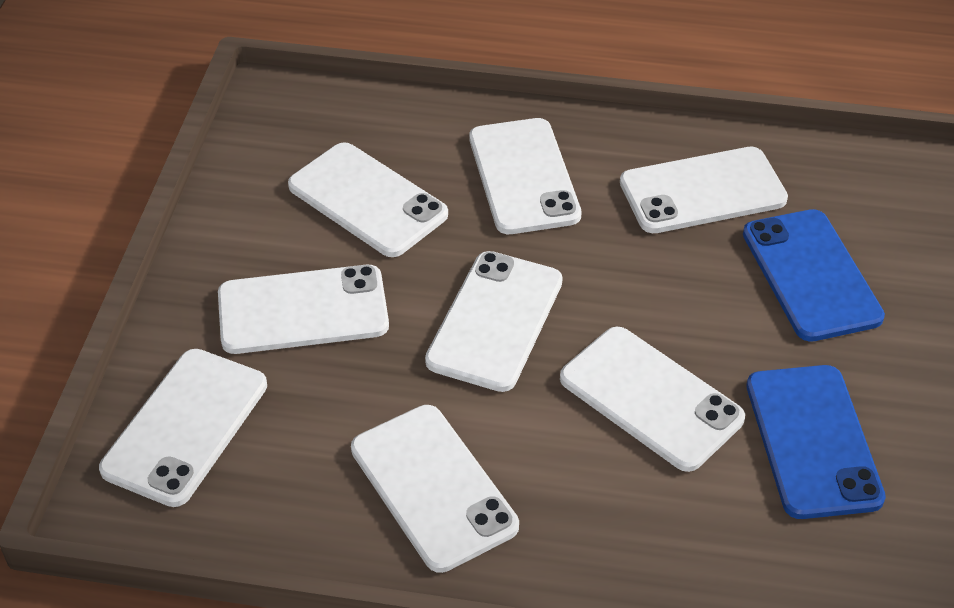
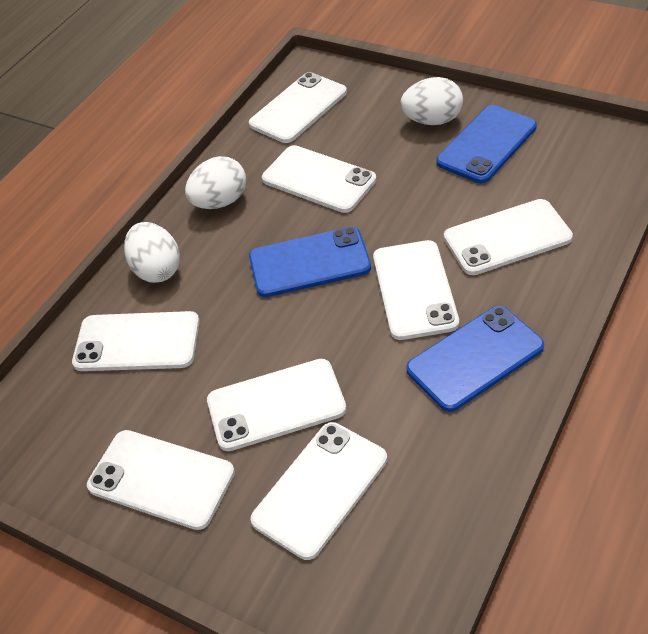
blue phone: [743,209,885,342] [746,365,886,519] = 2 -> [249,227,371,297] [406,306,544,412] [436,105,537,183] = 3
white egg: none = 0 -> [124,222,180,283] [185,156,246,209] [401,77,463,125] = 3

